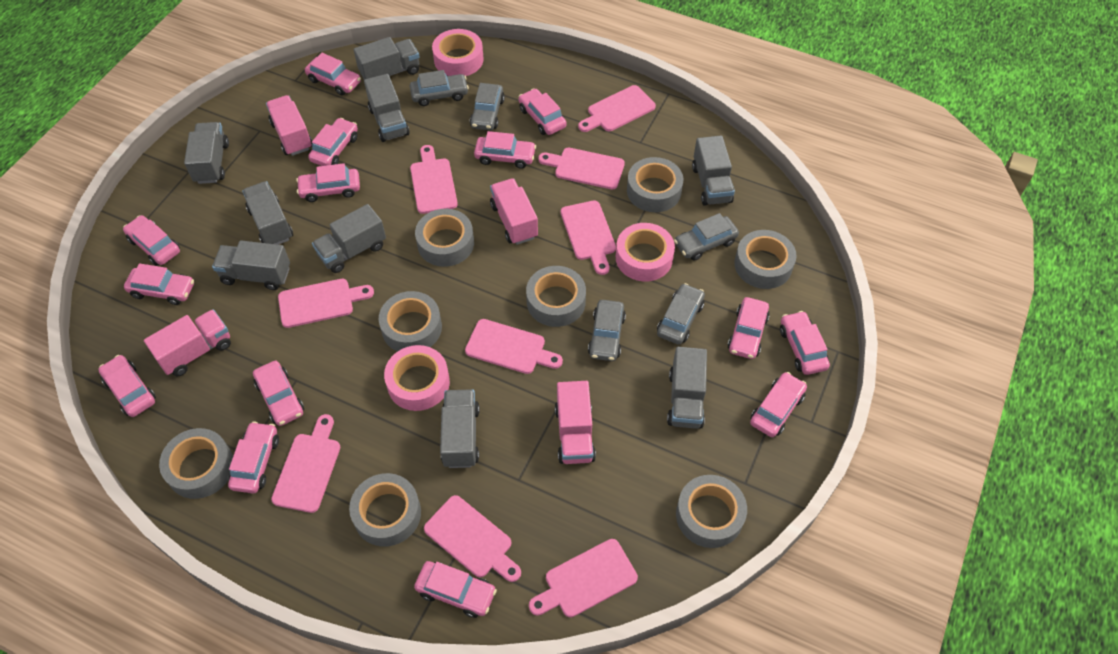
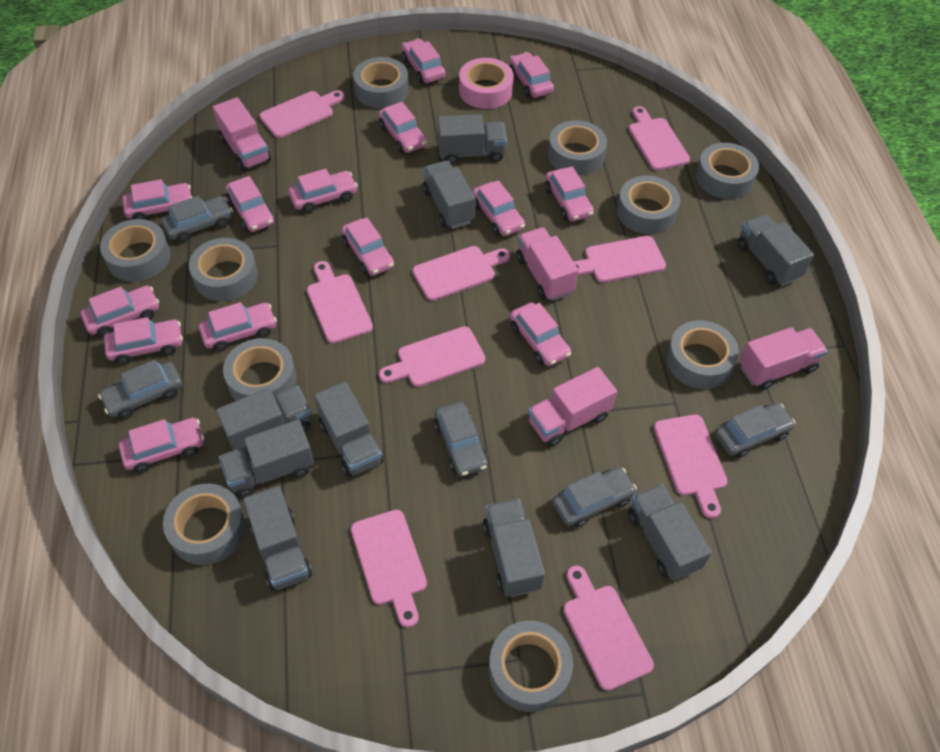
grey tape: [159,428,233,499] [349,473,421,547] [379,291,442,352] [415,209,474,267] [526,266,586,327] [627,157,683,212] [676,475,747,548] [734,230,796,289] = 8 -> [100,219,171,282] [163,484,246,565] [189,238,258,301] [223,338,296,401] [353,57,409,108] [489,621,573,712] [548,120,607,175] [617,176,680,234] [666,320,739,389] [696,143,759,199] = 10
pink tape: [384,345,450,411] [432,29,484,76] [616,223,675,281] = 3 -> [459,58,514,109] = 1

